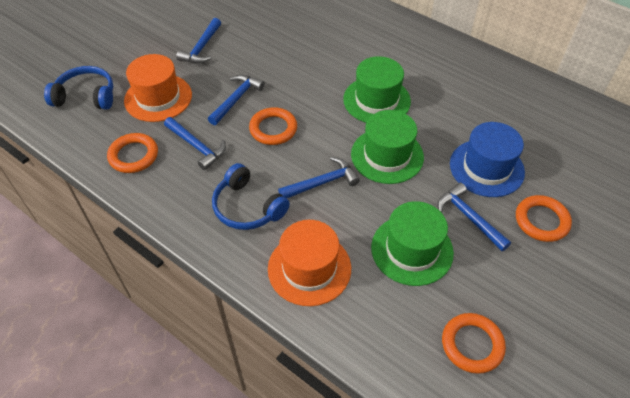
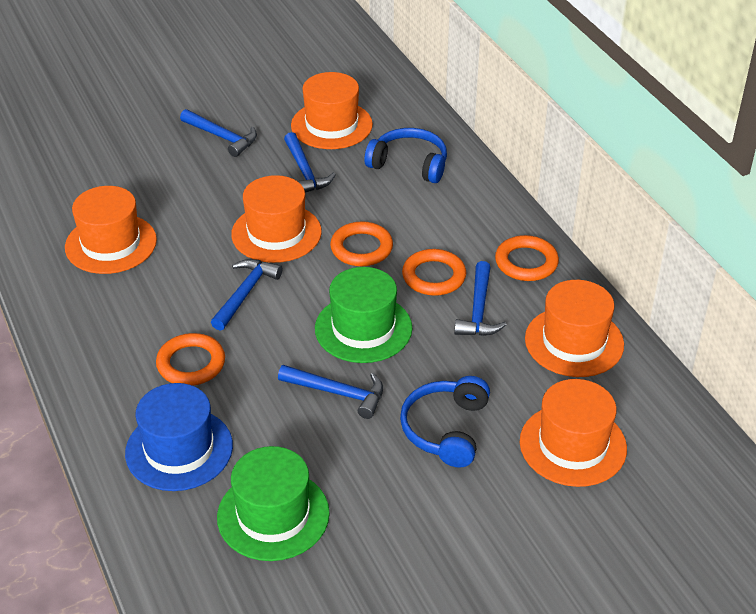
green hat: [343,56,411,123] [351,110,424,184] [371,201,454,286] = 3 -> [217,446,330,561] [315,267,412,363] = 2
orange hat: [124,54,192,122] [268,220,351,306] = 2 -> [65,186,157,274] [231,175,322,263] [291,72,373,149] [520,379,627,487] [525,280,624,377] = 5

